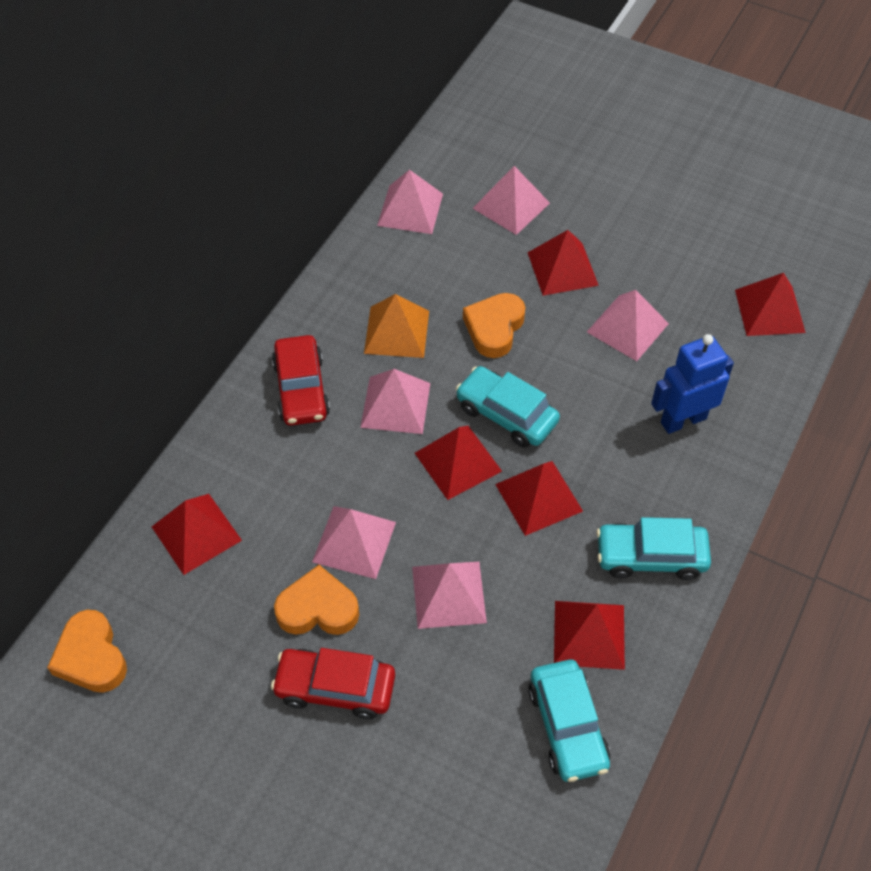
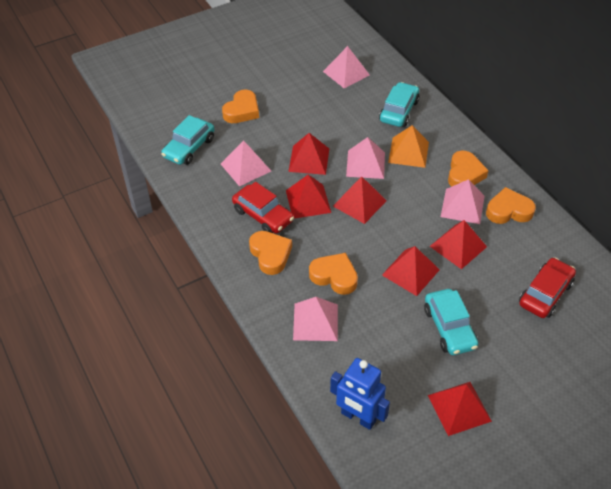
orange heart: [47,610,127,693] [274,565,359,635] [463,293,525,358] = 3 -> [222,90,259,123] [249,231,292,275] [309,253,358,295] [448,151,489,187] [486,187,536,224] = 5
pink pyramid: [312,506,396,579] [360,369,430,434] [377,170,443,234] [412,562,487,629] [473,166,550,235] [587,290,669,361] = 6 -> [221,140,271,186] [293,297,338,341] [323,46,370,88] [346,137,385,179] [441,179,485,224] = 5

